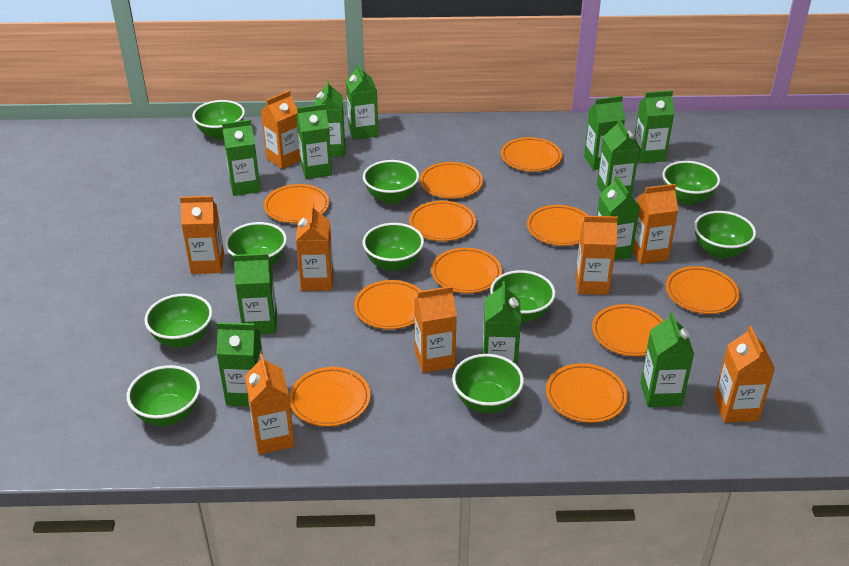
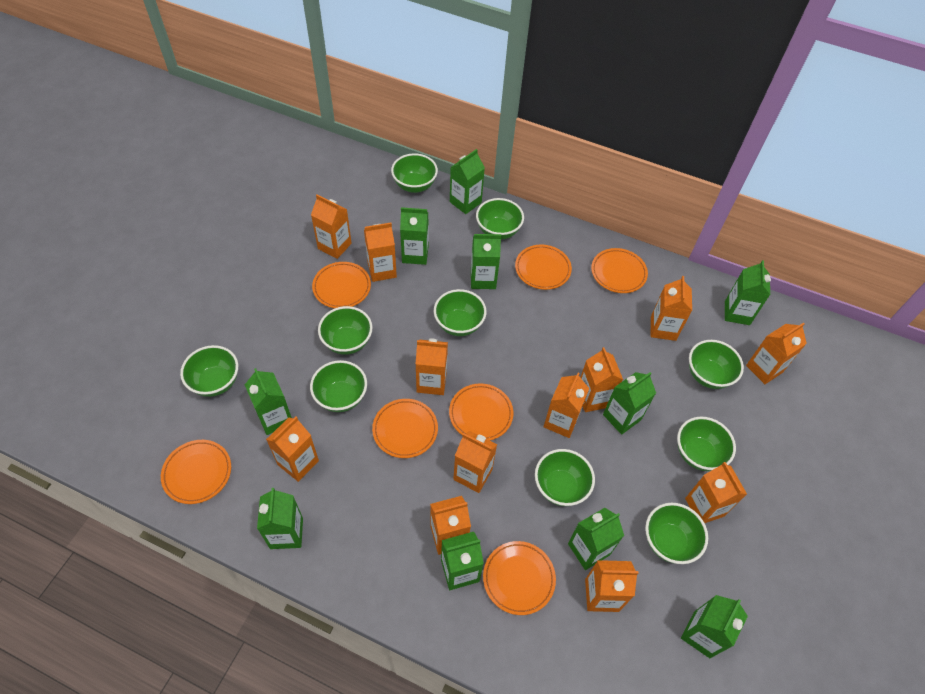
green carton: [216,322,263,407] [222,119,261,196] [233,253,277,334] [296,104,332,179] [315,80,345,157] [346,63,378,140] [483,281,521,366] [584,96,625,170] [597,119,639,195] [597,175,640,260] [634,90,674,163] [641,312,694,407] = 12 -> [245,368,292,435] [257,488,303,549] [400,207,428,265] [441,532,484,590] [450,149,485,214] [471,234,501,289] [568,508,624,570] [603,372,656,435] [681,595,748,658] [725,260,771,325] = 10
orange carton: [180,196,224,274] [245,354,295,454] [261,91,300,169] [296,204,334,291] [414,286,457,373] [576,216,618,295] [633,184,678,264] [714,326,775,423] = 8 -> [266,417,319,482] [311,194,352,259] [364,222,397,282] [416,338,448,395] [430,496,471,555] [454,431,497,493] [544,373,589,438] [580,347,623,412] [585,560,638,612] [651,276,692,341] [685,462,747,523] [746,323,807,384] = 12
orange plate: [264,184,329,223] [289,367,371,427] [354,280,422,329] [409,201,476,241] [420,162,483,199] [431,248,502,293] [501,137,562,172] [527,205,589,246] [546,363,627,423] [592,304,663,356] [666,266,740,314] = 11 -> [161,440,231,504] [312,262,371,308] [372,399,438,458] [449,383,513,441] [483,541,556,615] [515,245,572,290] [591,248,648,293] = 7

